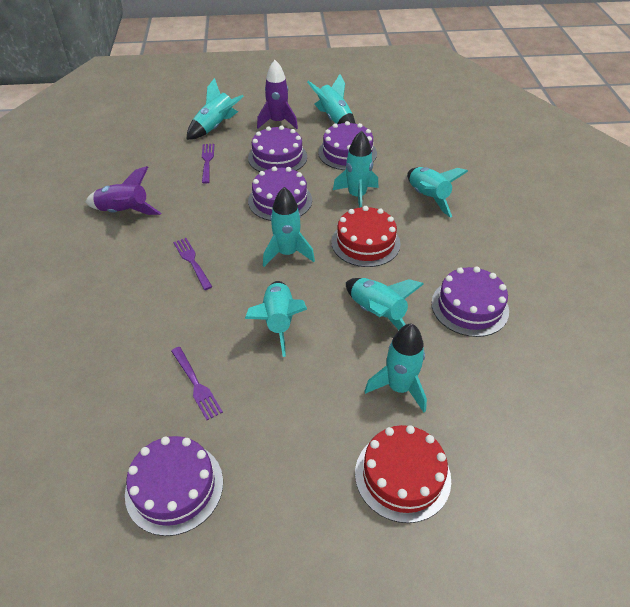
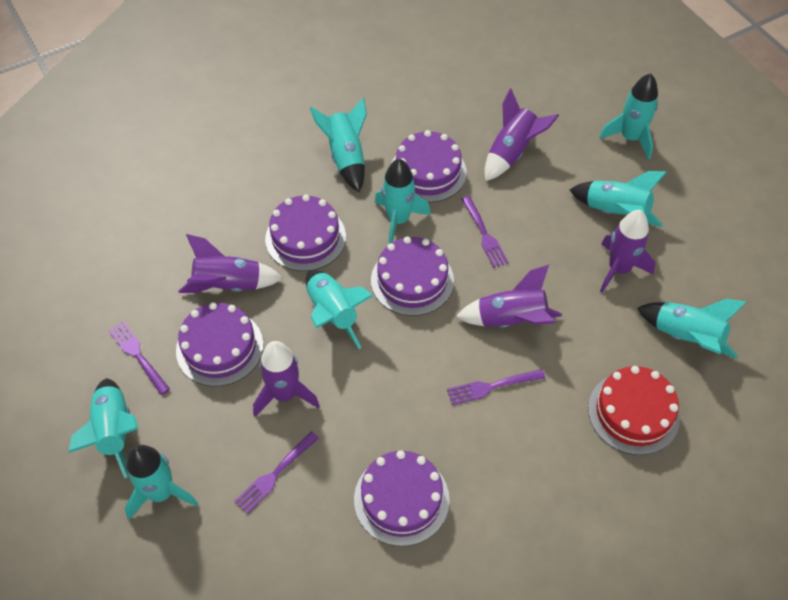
purple fork: [171,347,223,420] [173,238,212,290] [202,144,214,184] = 3 -> [108,321,170,395] [234,431,319,514] [447,369,545,405] [461,196,509,268] = 4
purple rocket: [85,166,161,215] [257,60,298,129] = 2 -> [179,234,283,293] [253,341,320,417] [456,265,562,328] [484,88,559,181] [600,210,655,293] = 5
red cake: [331,206,401,267] [355,425,451,523] = 2 -> [588,366,680,455] = 1

